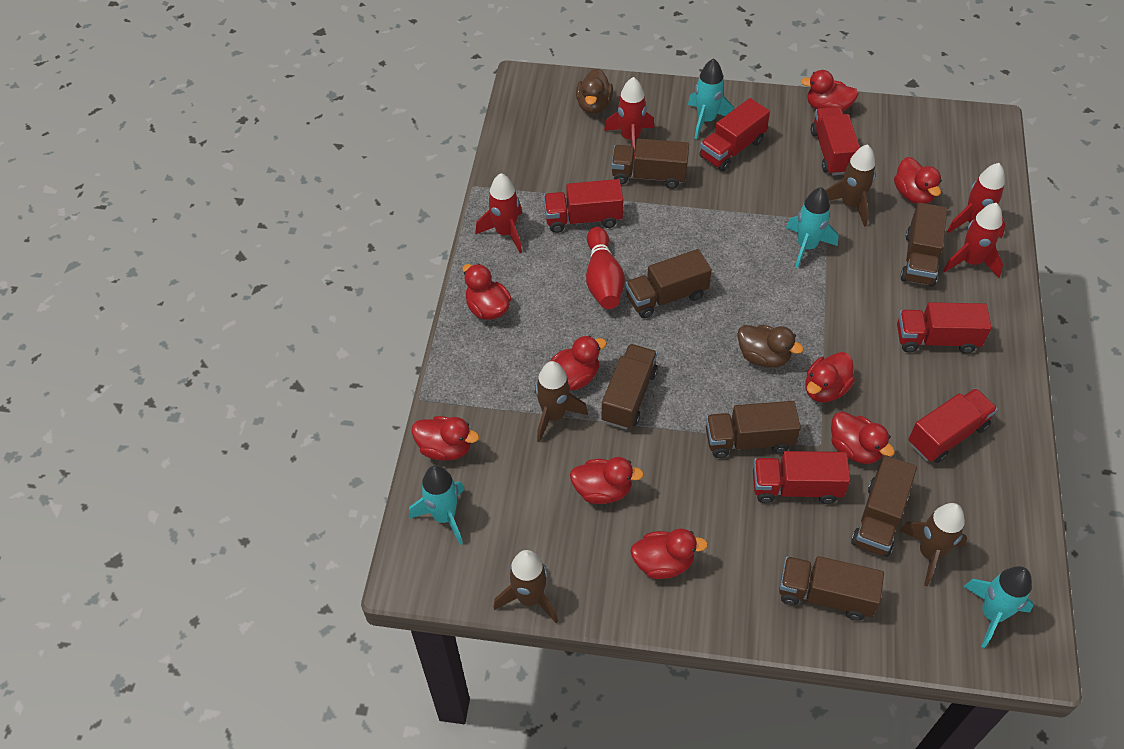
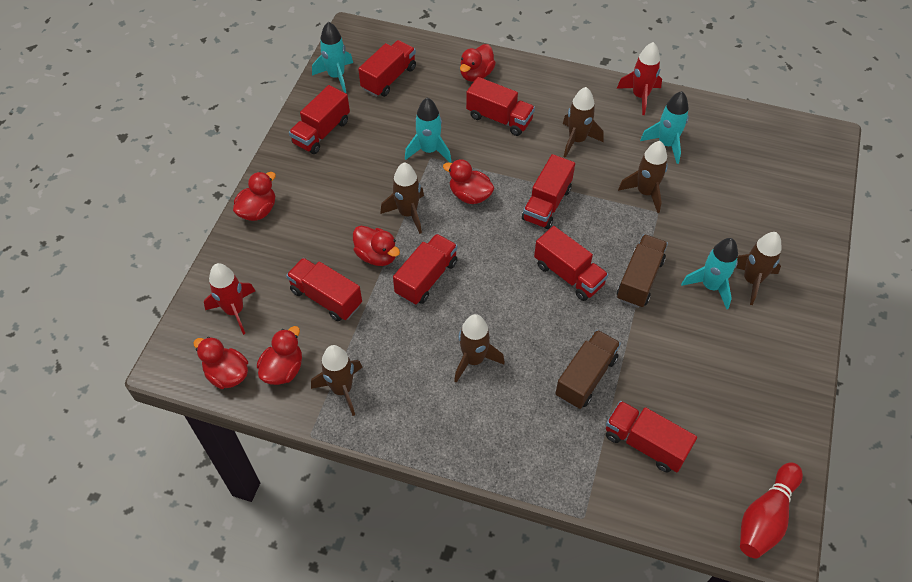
brown duck: [576,68,613,114] [737,325,804,368] = 2 -> none = 0
brown rocket: [493,550,558,623] [535,361,588,443] [825,144,876,227] [899,503,967,587] = 4 -> [311,345,363,416] [380,162,424,234] [454,314,505,383] [563,87,604,158] [618,141,668,213] [736,232,782,305] = 6
brown truck: [601,344,658,430] [611,138,689,189] [626,249,712,318] [706,401,801,458] [779,556,884,621] [851,455,917,557] [900,202,947,287] = 7 -> [555,330,621,409] [617,234,668,308] = 2
red duck: [412,416,479,460] [463,264,512,320] [550,336,607,391] [570,457,644,504] [630,529,708,579] [801,70,859,112] [805,352,855,402] [831,411,895,464] [894,157,942,204] = 9 -> [193,337,248,389] [233,172,276,221] [257,326,302,385] [353,226,400,266] [443,159,494,204] [460,44,496,82] = 6
red rocket: [475,173,522,253] [604,77,654,157] [943,203,1003,278] [947,163,1005,238] = 4 -> [204,263,255,335] [617,42,662,115] = 2
red truck: [544,179,624,233] [699,98,770,171] [753,451,850,504] [811,107,860,176] [897,302,992,354] [909,388,998,463] = 6 -> [286,258,362,321] [289,85,350,154] [358,40,416,97] [393,234,458,305] [466,77,535,136] [522,154,575,229] [534,226,609,301] [606,401,697,473] = 8

